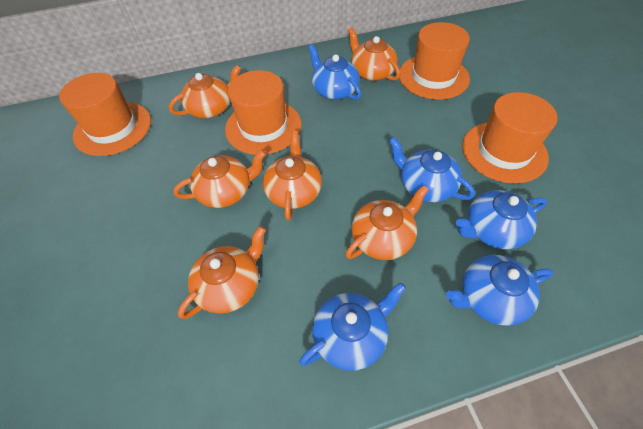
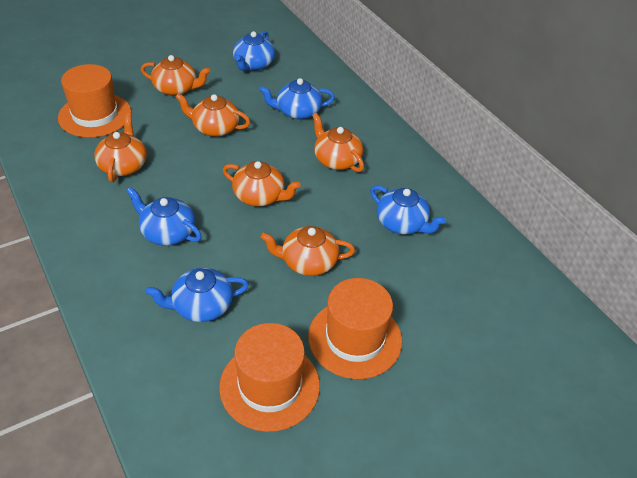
orange hat: [59,73,151,156] [225,70,302,155] [399,22,470,100] [462,92,558,183] = 4 -> [58,64,131,138] [219,323,320,432] [308,278,402,379] = 3

